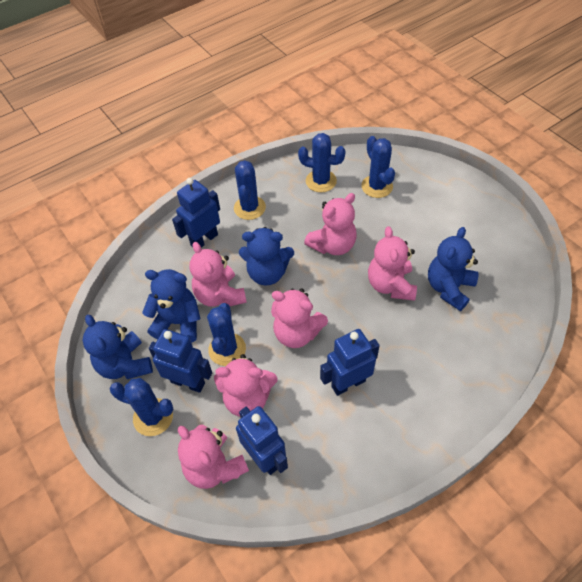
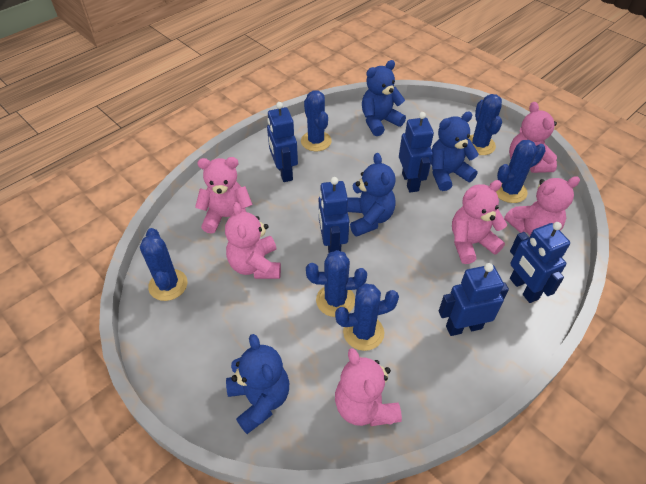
blue cactus: [109,378,173,436] [207,303,246,366] [234,160,266,220] [298,133,346,192] [361,136,395,198] = 5 -> [140,228,187,301] [301,90,332,151] [306,250,367,317] [335,284,399,351] [469,94,502,155] [496,140,546,203] = 6
blue robot: [149,329,212,393] [172,178,220,248] [236,406,288,475] [320,329,380,396] = 4 -> [267,102,298,182] [319,177,349,253] [399,112,434,192] [439,263,509,336] [510,222,570,303] = 5

